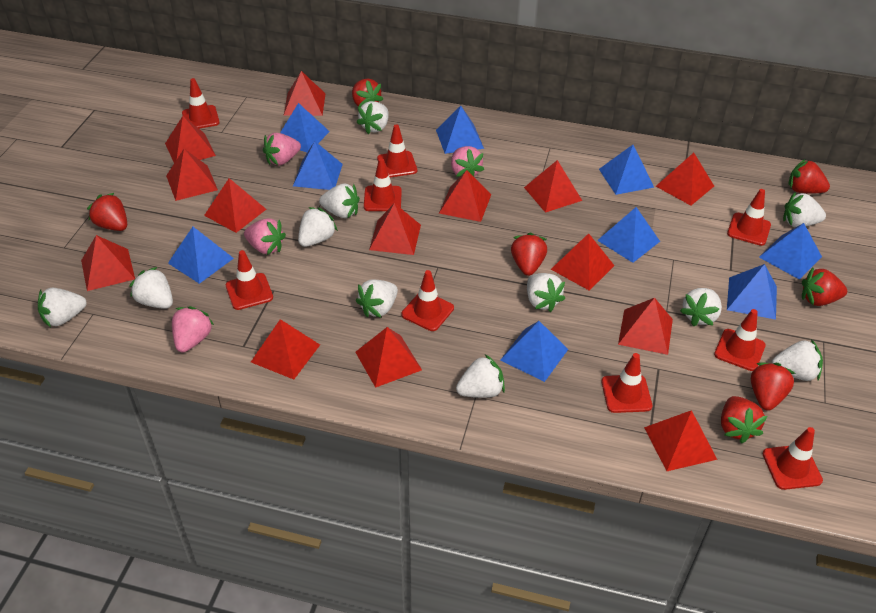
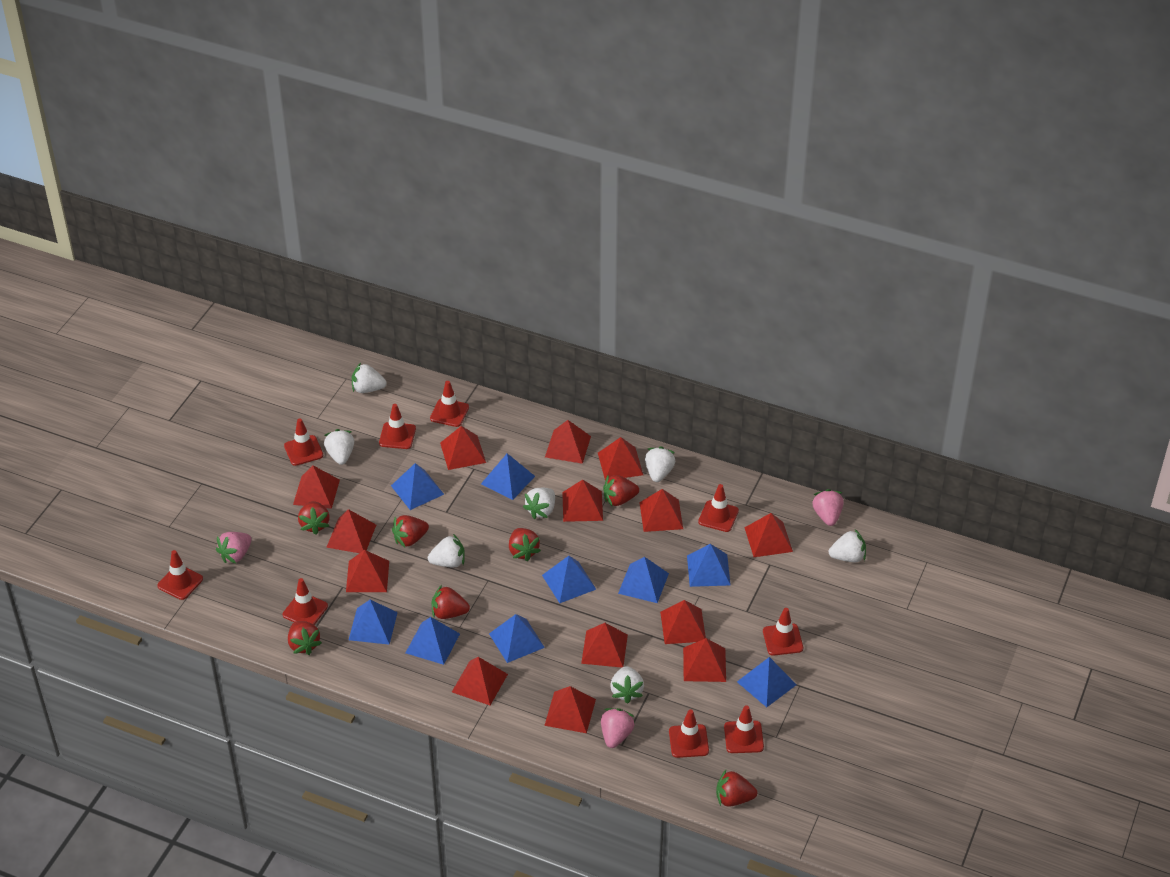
pink strawberry: [172,306,214,352] [244,218,286,255] [263,133,301,165] [451,146,484,177] = 4 -> [216,532,252,563] [601,708,635,748] [812,489,844,526] = 3
white strawberry: [38,288,87,327] [130,267,173,309] [298,207,338,247] [319,183,360,218] [356,101,389,134] [356,279,398,318] [456,354,505,398] [527,273,565,312] [680,288,722,326] [772,339,823,381] [783,191,826,227] = 11 -> [324,429,354,465] [352,363,386,393] [428,534,465,567] [523,488,555,519] [610,666,644,704] [645,446,675,482] [828,529,866,562] = 7

